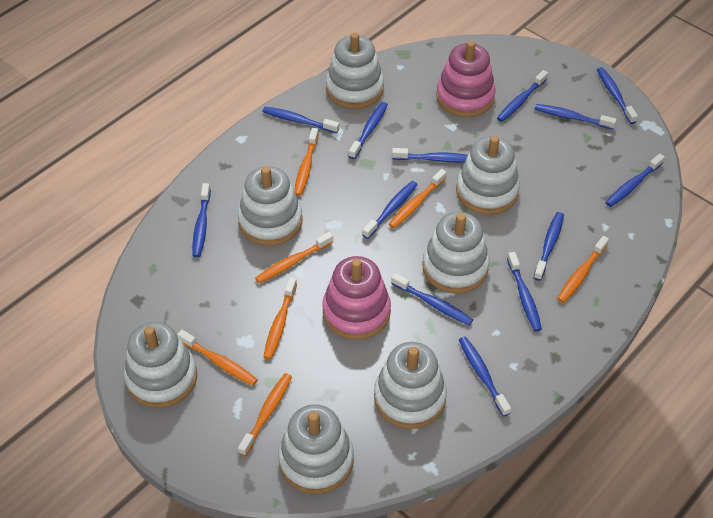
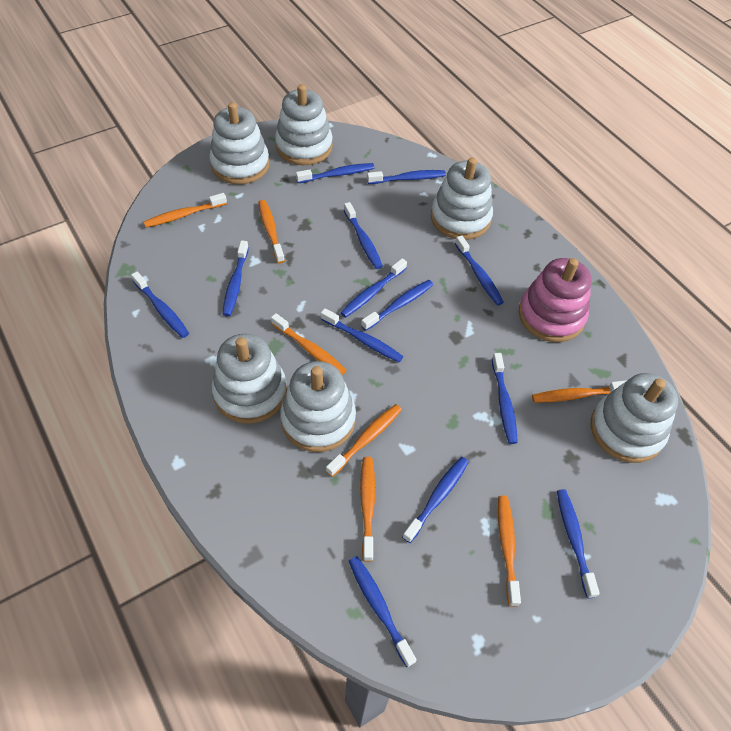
pink stacking toy: [322,256,391,340] [436,41,496,117] = 2 -> [519,258,592,342] = 1
white stacking toy: [124,322,197,408] [238,166,303,246] [278,404,354,494] [326,33,384,109] [374,342,447,429] [423,212,490,293] [456,136,520,215] = 7 -> [209,102,270,184] [212,334,287,424] [275,84,333,165] [280,361,356,452] [431,157,493,240] [590,373,678,463] = 6

